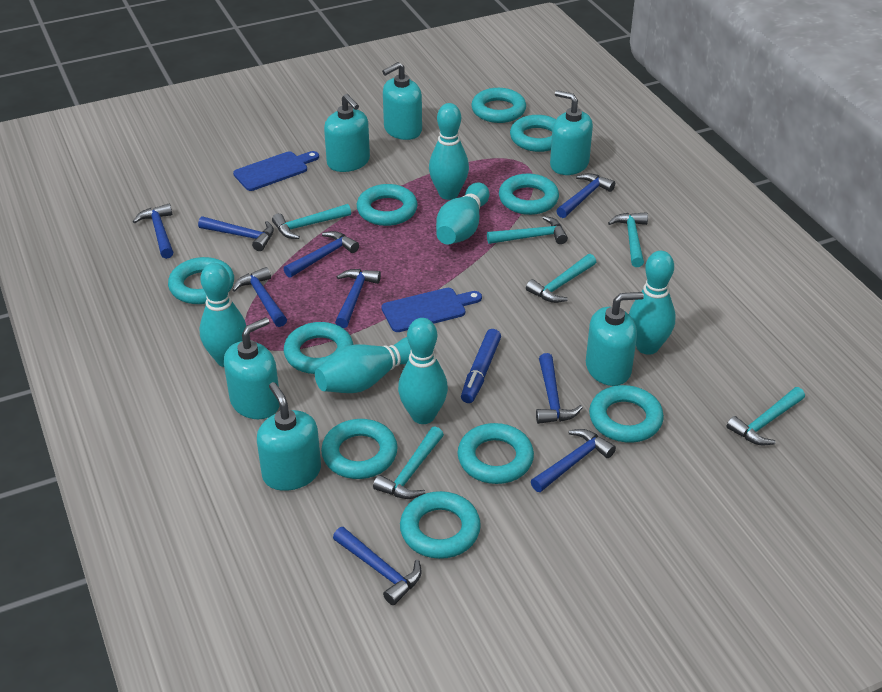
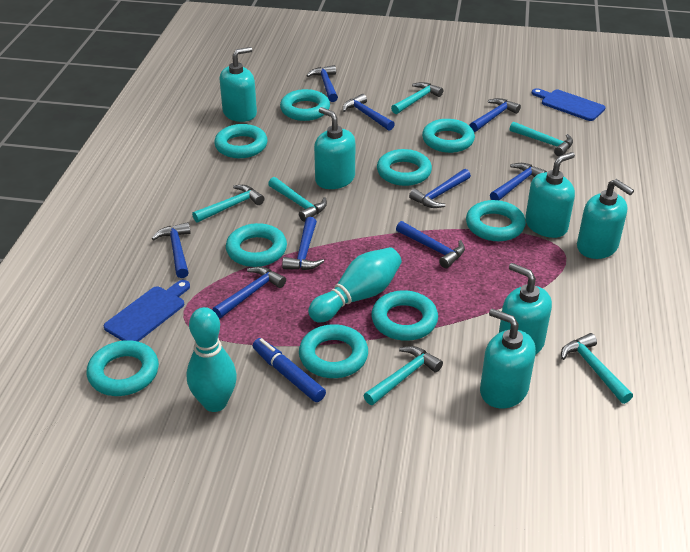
turquoise bowling pin: [200,263,246,367] [315,337,411,393] [398,318,448,424] [429,103,469,200] [436,183,489,244] [629,251,675,355] = 6 -> [187,307,237,412] [308,247,402,322] = 2
turquoise ring: [168,257,234,304] [284,322,353,374] [321,419,398,479] [357,184,418,226] [400,491,481,559] [458,423,534,484] [471,88,526,123] [499,173,559,215] [510,115,556,152] [589,385,664,443] = 10 -> [87,340,159,396] [214,124,268,158] [226,223,287,267] [280,89,330,121] [299,324,368,378] [371,290,438,341] [377,149,432,186] [422,119,475,153] [466,200,526,241] = 9

